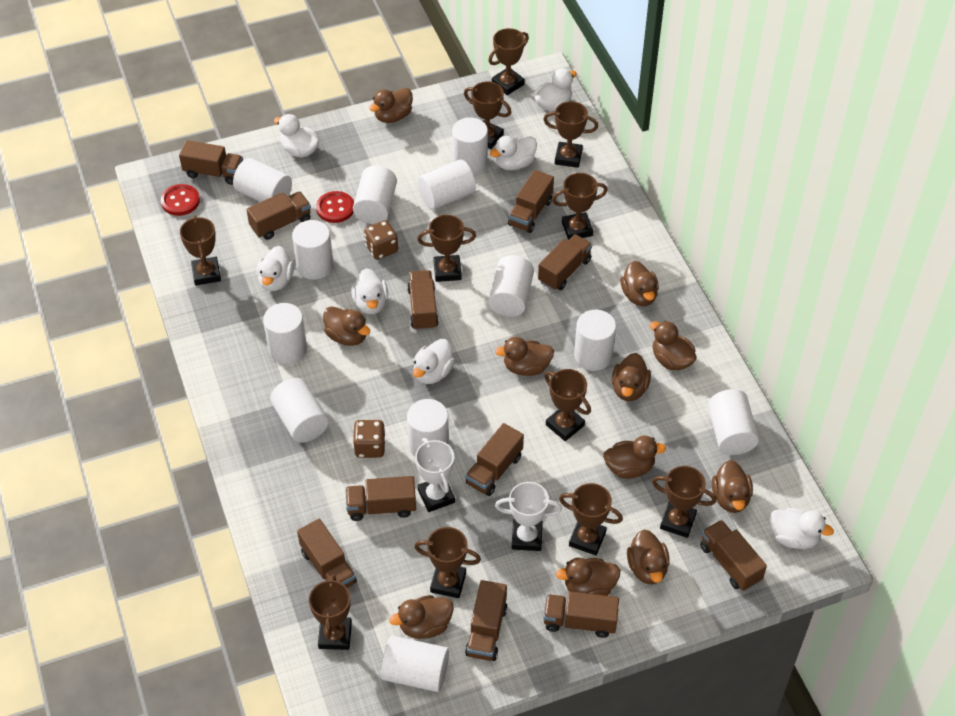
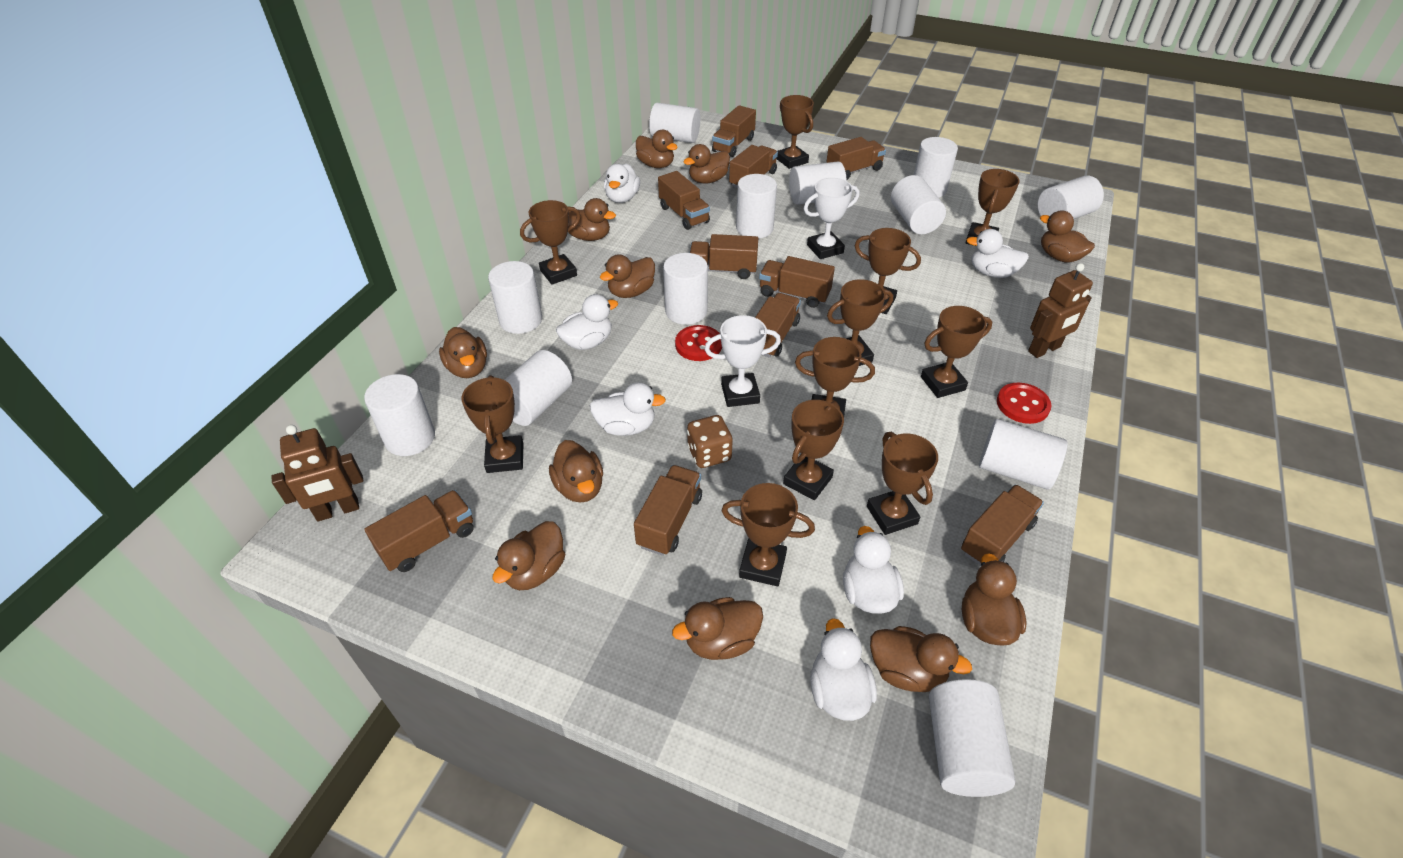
brown dice: [353,420,385,458] [364,220,398,260] = 2 -> [687,415,733,468] = 1
brown robot: none = 0 -> [271,425,363,521] [1028,263,1093,358] = 2
brown truck: [179,140,243,185] [246,192,311,240] [297,519,357,588] [345,476,416,521] [407,270,439,331] [465,580,507,661] [466,423,524,496] [508,170,554,233] [538,234,592,290] [543,591,619,638] [700,520,767,591] = 11 -> [364,490,474,572] [634,465,702,556] [658,171,710,230] [690,234,758,279] [712,105,756,157] [729,145,778,188] [755,293,801,357] [759,256,835,308] [826,137,886,180] [961,485,1044,566] = 10
white duck: [257,246,294,291] [274,114,319,158] [351,268,388,314] [413,339,455,384] [490,136,537,170] [535,68,577,112] [769,508,834,549] = 7 -> [556,294,618,350] [590,382,666,436] [604,164,640,203] [810,618,877,721] [843,526,904,614] [966,229,1029,278] = 6

